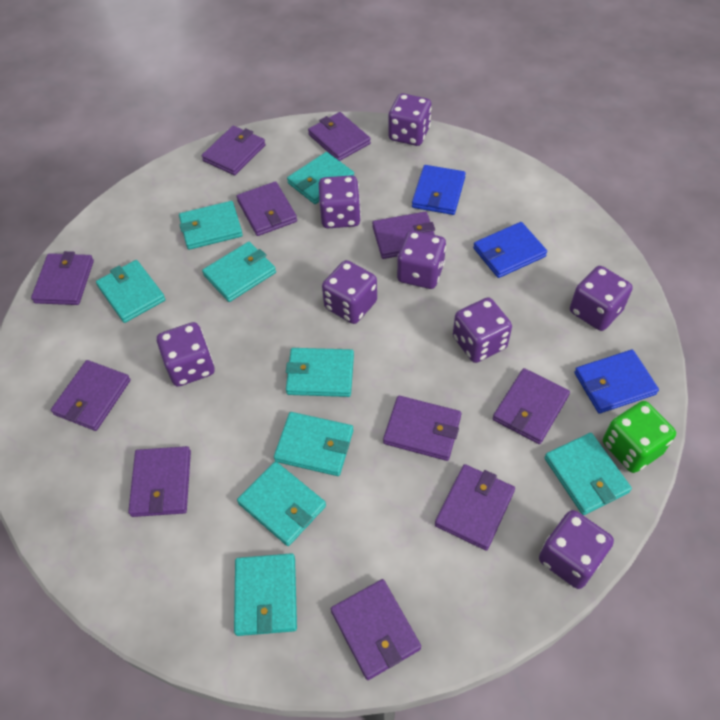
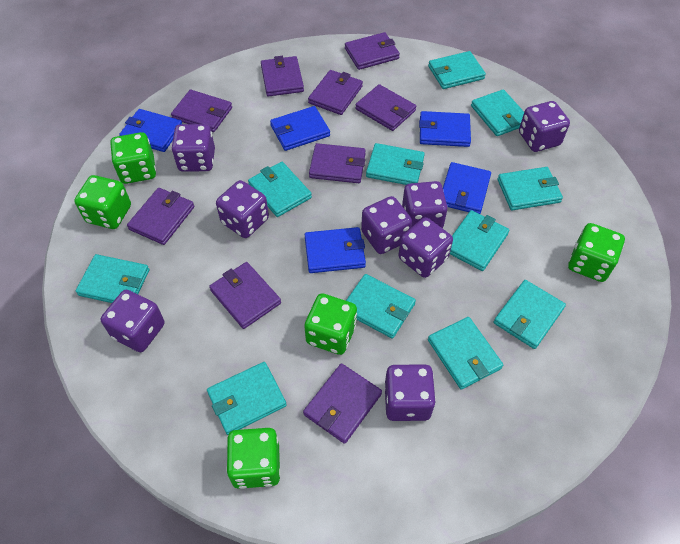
blue wallet: [412,165,466,215] [473,222,547,278] [574,350,659,414] = 3 -> [119,109,182,152] [270,106,330,151] [305,227,366,273] [419,111,471,147] [443,162,491,214] = 5
green dice: [603,401,676,473] = 1 -> [74,175,131,229] [110,132,156,184] [226,428,281,489] [304,294,357,355] [568,223,625,282] = 5
purple wallet: [31,251,94,305] [51,360,131,431] [128,446,191,517] [202,126,266,175] [237,181,297,236] [308,112,371,161] [331,579,421,680] [372,212,435,259] [383,396,462,461] [435,464,515,551] [493,368,570,444] = 11 -> [127,188,194,245] [171,90,232,132] [209,262,281,329] [261,56,304,97] [303,363,382,444] [308,70,363,115] [309,143,366,183] [345,32,400,70] [356,84,416,131] = 9
turquoise wallet: [96,260,166,323] [179,201,243,250] [202,242,276,302] [234,553,297,636] [237,461,326,546] [274,412,353,476] [286,348,354,397] [287,152,354,204] [544,433,632,515] = 9 -> [76,254,149,303] [207,362,287,435] [248,162,312,217] [346,274,416,338] [366,143,425,185] [428,51,486,89] [428,317,503,390] [450,210,509,271] [471,89,524,136] [494,280,566,349] [497,167,563,210] = 11

